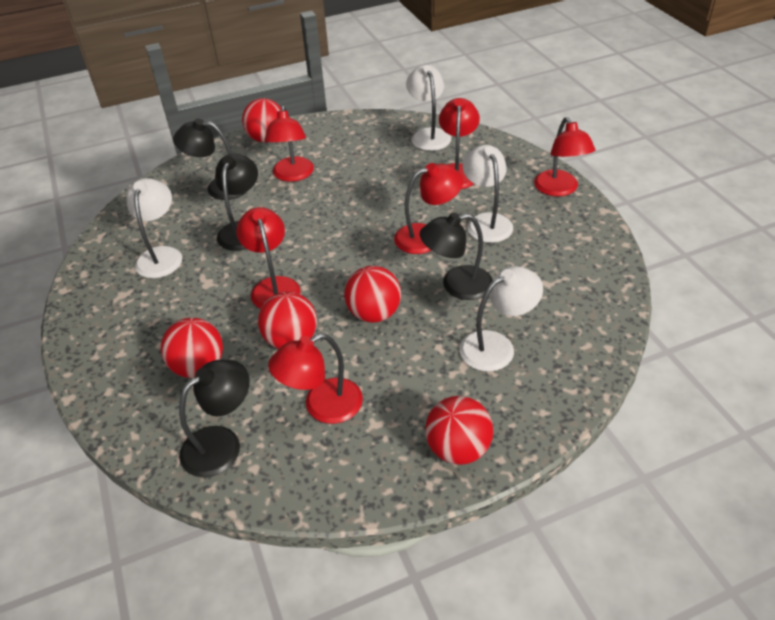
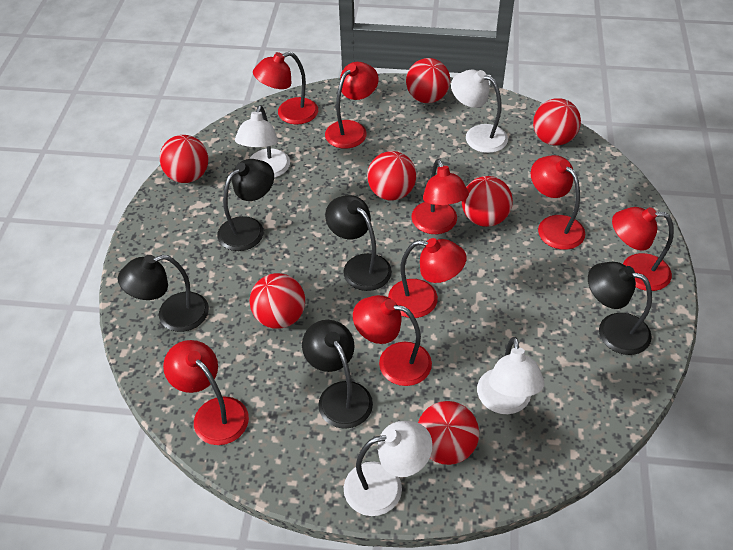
black lamp: [173,118,246,200] [179,360,250,477] [215,154,258,251] [420,213,493,300] = 4 -> [118,255,209,332] [217,159,274,251] [302,320,373,429] [325,195,392,291] [588,262,652,355] = 5
red ball: [161,318,223,378] [242,98,281,143] [258,292,317,349] [344,266,401,323] [425,396,493,465] = 5 -> [160,135,208,183] [249,273,305,329] [367,151,416,201] [406,58,450,103] [418,401,479,465] [462,176,513,227] [533,98,581,146] = 7
red lamp: [236,207,301,309] [265,106,314,182] [268,333,363,424] [394,163,463,254] [439,98,480,189] [534,117,595,197] = 6 -> [163,340,249,445] [253,52,318,125] [325,62,379,149] [353,295,432,386] [388,238,466,318] [411,159,469,234] [531,155,585,250] [612,207,674,291] = 8

